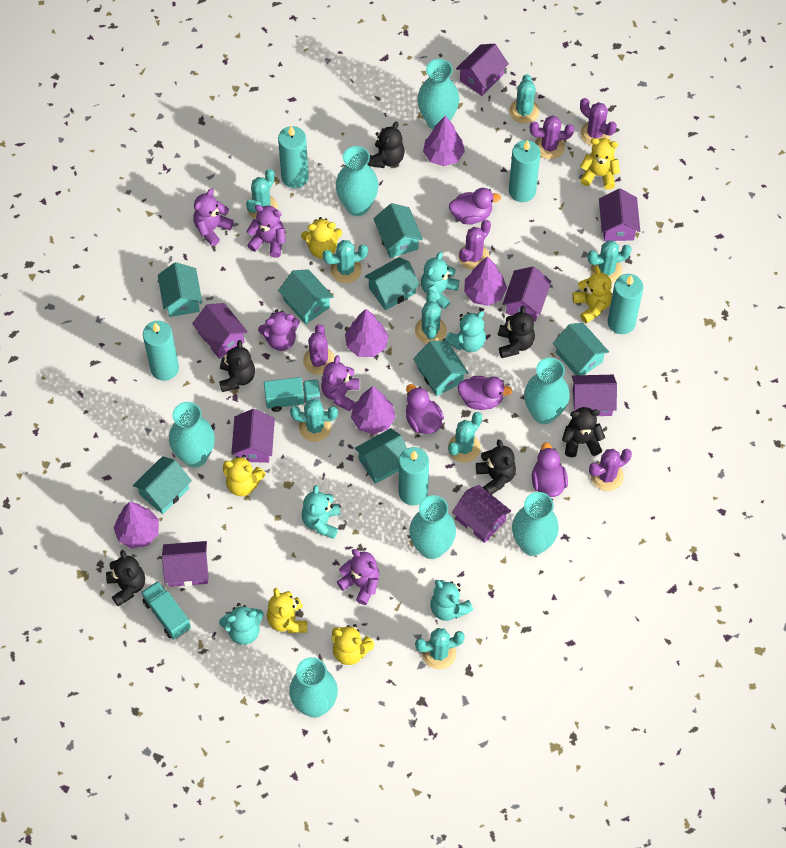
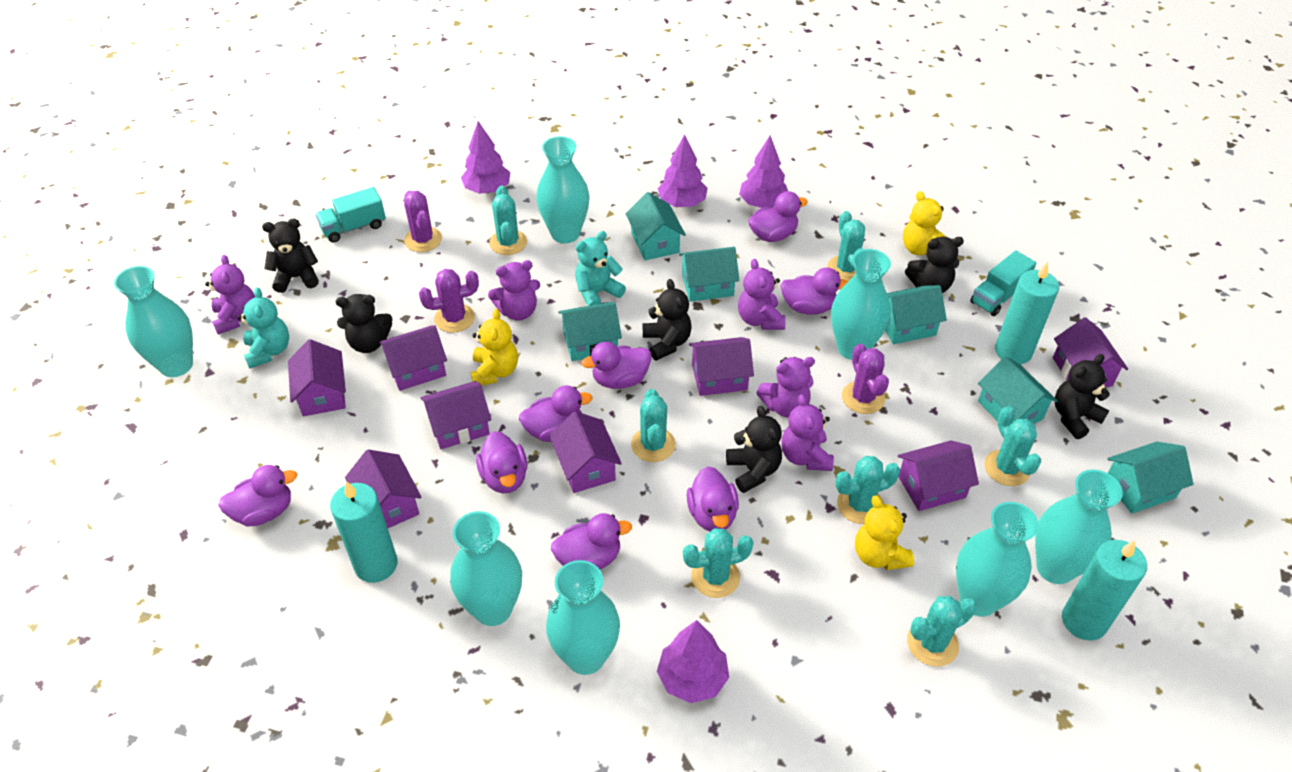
purple cactus: [303,324,335,375] [458,220,491,270] [530,115,574,159] [580,98,617,146] [589,449,632,491] = 5 -> [404,191,442,252] [419,269,479,333] [842,344,889,414] = 3
purple duck: [406,384,444,434] [449,188,501,225] [458,376,512,410] [532,442,568,497] = 4 -> [218,465,297,527] [476,431,527,493] [519,385,593,442] [551,513,632,569] [581,342,652,389] [686,466,739,532] [748,191,808,242] [781,268,848,315] = 8
purple tree: [114,502,159,549] [345,309,389,357] [351,386,395,435] [423,116,465,166] [464,256,507,306] = 5 -> [461,121,510,194] [657,620,729,703] [658,134,708,207] [739,135,788,208] = 4
turquoise cactus: [246,169,278,219] [290,399,338,442] [323,240,368,283] [415,290,447,344] [415,628,465,669] [448,412,482,462] [509,74,540,124] [587,240,632,283] = 8 -> [489,186,527,255] [631,389,676,462] [683,528,754,598] [827,211,865,282] [835,456,900,524] [907,596,977,667] [984,406,1041,486] = 7
turquoise candle: [143,321,179,381] [278,126,309,188] [399,447,429,506] [509,140,540,202] [608,274,643,334] = 5 -> [330,481,397,583] [995,262,1059,364] [1062,540,1147,641] = 3
turquoise house: [133,456,192,514] [158,262,202,317] [278,269,334,324] [355,428,407,484] [365,257,420,310] [373,203,423,258] [413,341,468,396] [553,323,609,375] = 8 -> [558,302,622,361] [626,192,686,260] [679,247,739,302] [885,285,947,344] [978,357,1058,424] [1107,442,1194,514] = 6
turquoise teddy bear: [219,603,264,645] [302,485,340,539] [421,252,460,310] [430,580,473,621] [445,311,486,352] = 5 -> [238,287,289,369] [575,231,626,306] = 2
yellow teddy bear: [223,455,265,496] [267,588,307,633] [301,217,342,259] [332,624,375,665] [572,266,612,323] [580,138,620,190] = 6 -> [471,309,518,385] [855,496,914,570] [903,191,946,256] = 3

